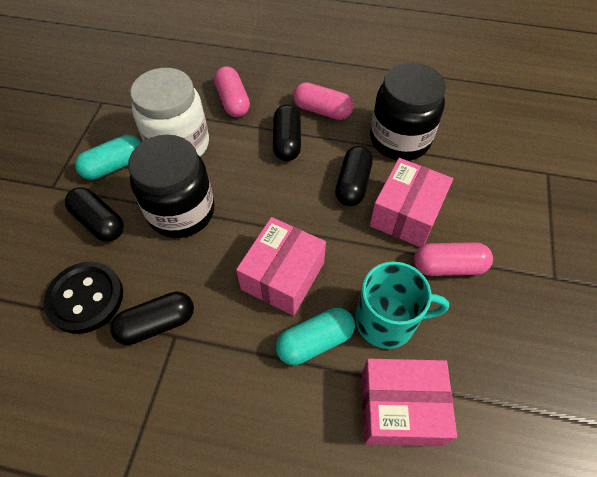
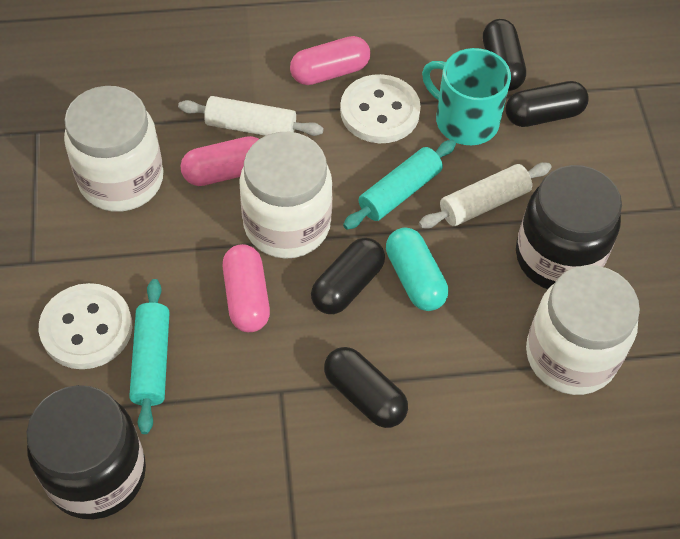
black button: [44,262,123,334] = 1 -> none = 0
pink box: [236,217,326,316] [362,359,457,446] [370,158,453,247] = 3 -> none = 0
turquoise capsule: [75,135,141,180] [276,308,355,365] = 2 -> [386,228,448,311] = 1
turquoise rolling pin: none = 0 -> [129,279,170,434] [343,140,456,230] = 2
white button: none = 0 -> [39,283,132,369] [340,74,421,143] = 2
white jar: [130,68,209,157] = 1 -> [64,86,164,212] [239,132,333,259] [526,265,640,395] = 3
white rolling pin: none = 0 -> [178,96,324,136] [419,162,551,229] = 2

